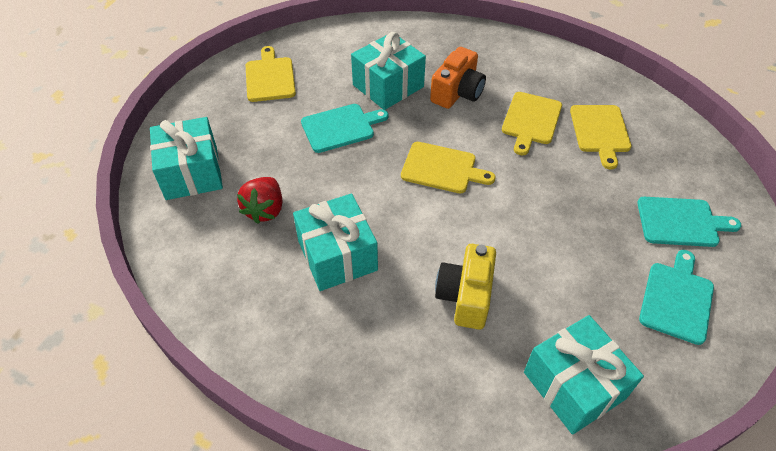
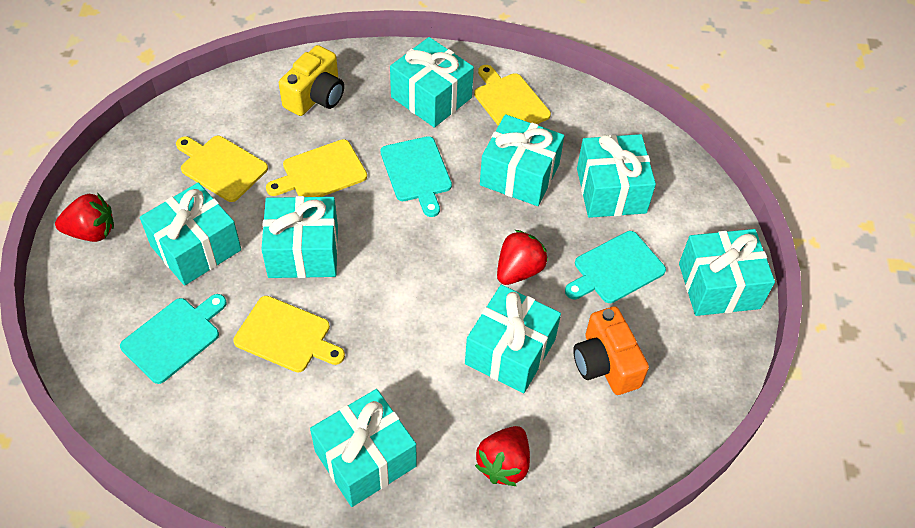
red strawberry: [237,177,282,224] = 1 -> [55,194,114,242] [475,426,530,486] [497,230,548,285] = 3
turquoise gift: [150,117,223,200] [293,193,378,291] [351,32,426,110] [524,315,644,435] = 4 -> [140,183,241,286] [261,196,338,278] [310,389,417,507] [390,37,474,128] [465,285,561,393] [480,114,564,206] [577,134,656,218] [679,229,775,316] = 8

